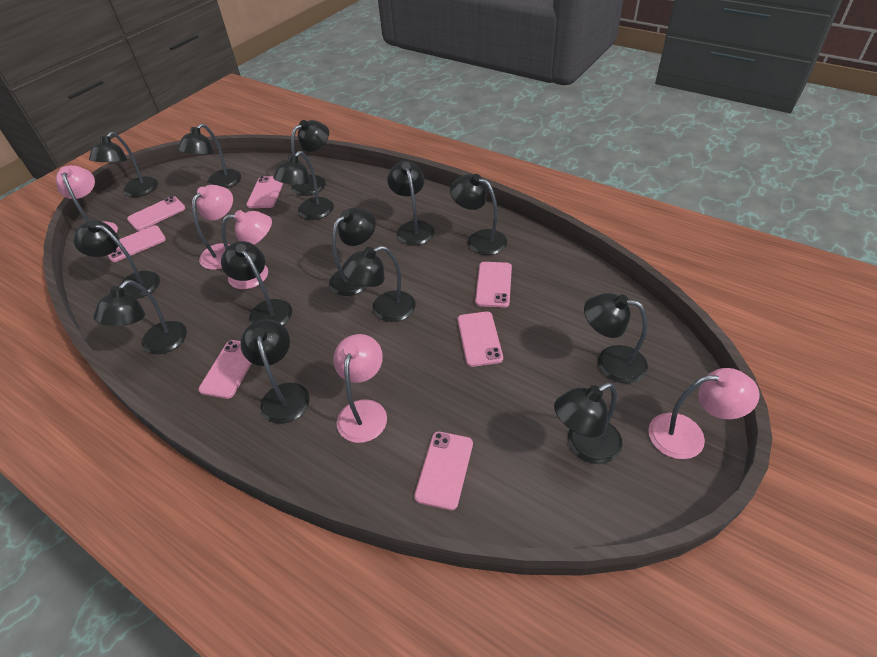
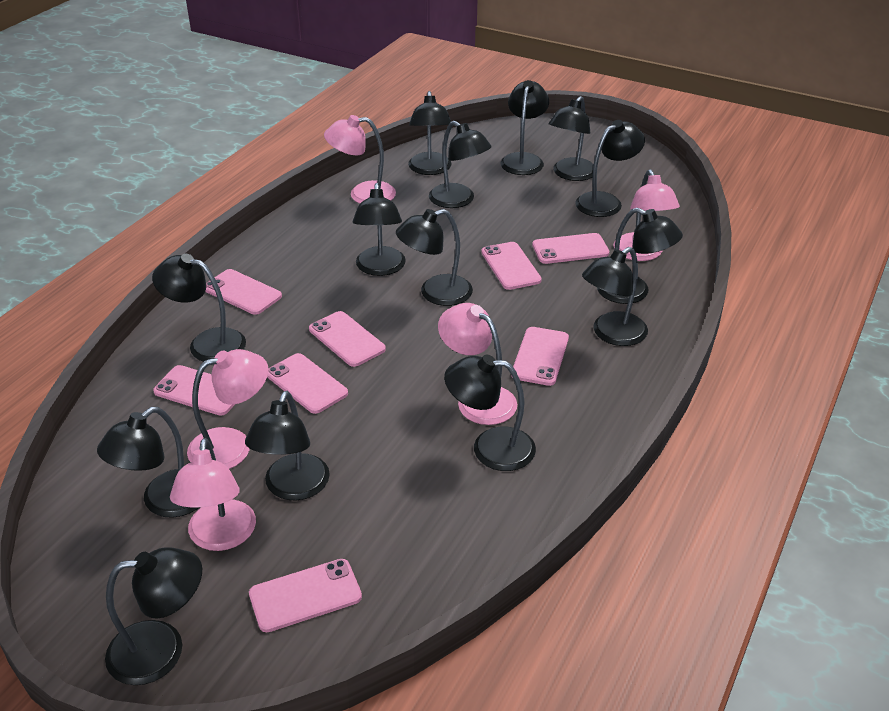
pink phone: [108,225,166,262] [127,196,185,231] [198,340,252,399] [246,176,283,208] [414,432,473,510] [458,311,503,367] [475,262,512,308] = 7 -> [153,365,235,416] [205,269,282,315] [249,559,362,632] [267,353,348,414] [309,311,386,367] [481,242,542,290] [511,327,569,386] [532,233,610,264] = 8

